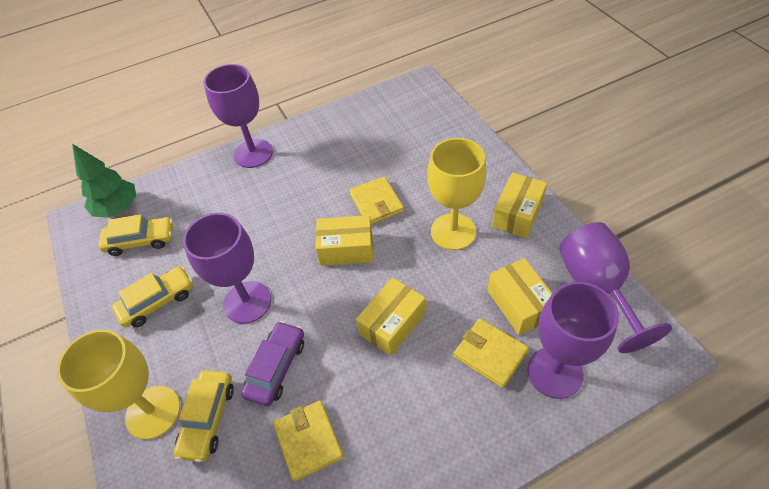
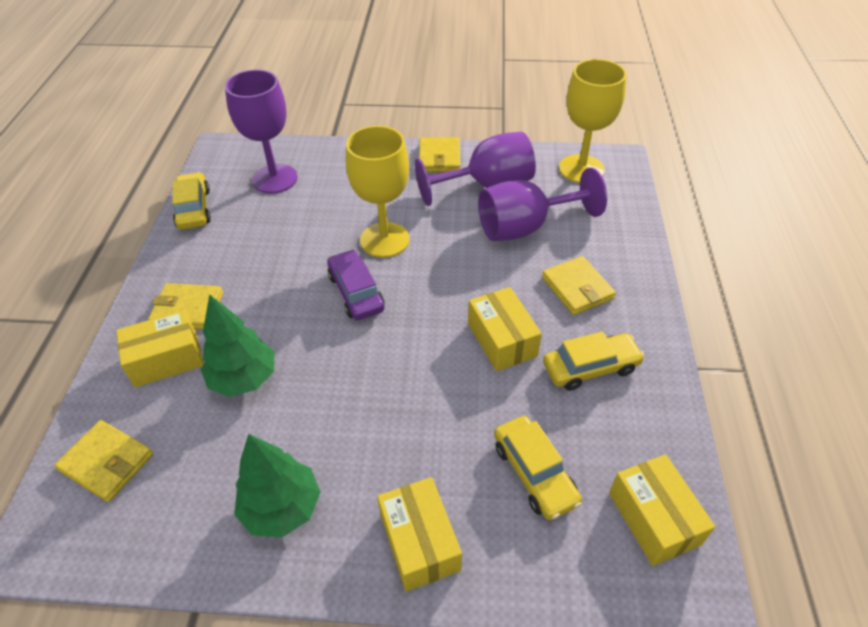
green tree: [72,144,136,218] = 1 -> [201,294,274,397] [234,434,320,538] = 2
purple goblet: [183,213,271,324] [204,64,273,168] [527,282,619,399] [559,222,672,353] = 4 -> [225,69,298,194] [415,132,536,206] [478,168,607,241] = 3
yellow wallet: [273,400,344,482] [349,177,404,225] [454,318,529,388] = 3 -> [54,420,153,502] [148,283,223,329] [419,137,461,172] [542,256,616,315] = 4

